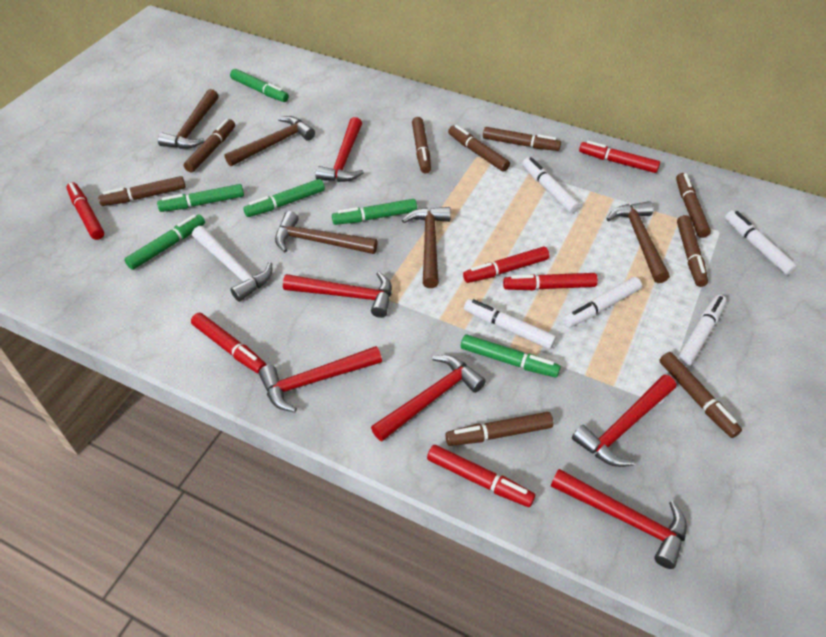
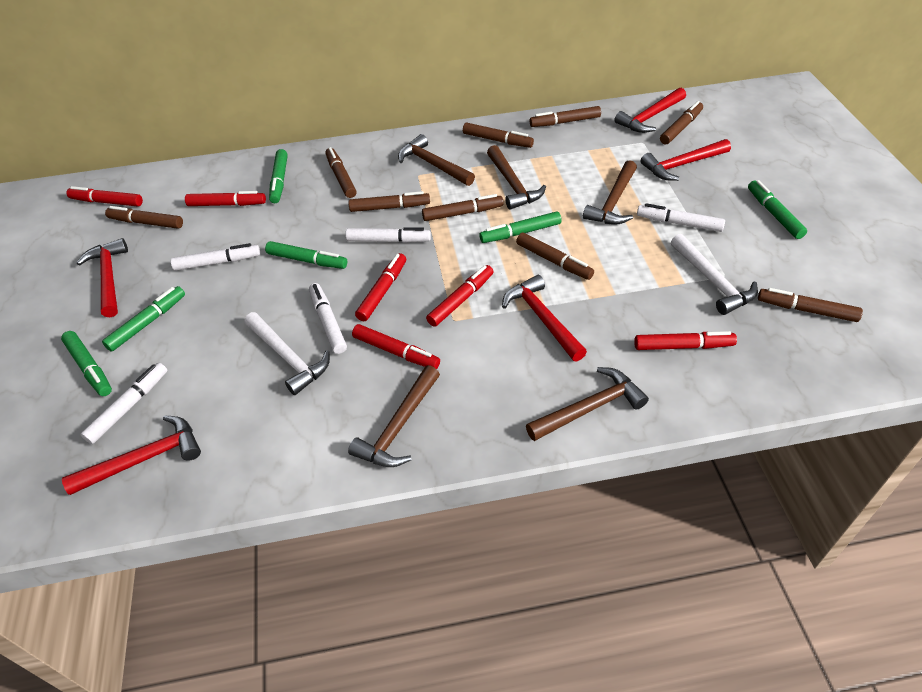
red hammer: [259,346,382,412] [283,272,392,318] [315,117,364,182] [371,355,486,441] [551,469,687,569] [572,375,676,467] = 6 -> [62,415,201,495] [77,238,128,317] [502,275,587,361] [614,88,686,133] [641,139,731,181] = 5
white hammer: [192,226,272,302] = 1 -> [244,312,330,395] [671,234,758,315] = 2

